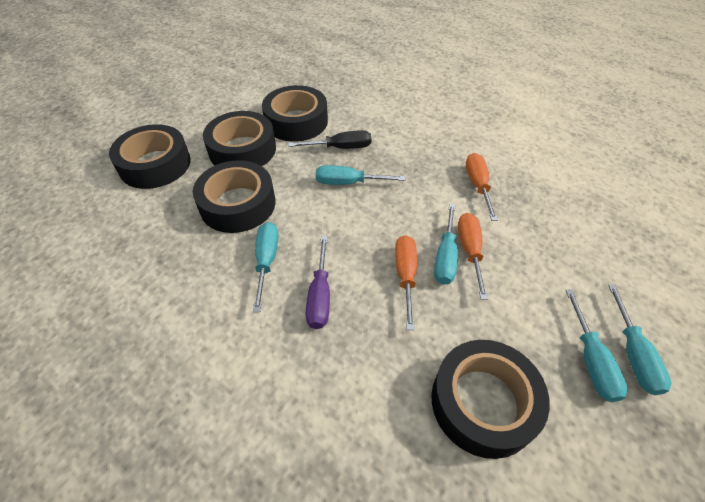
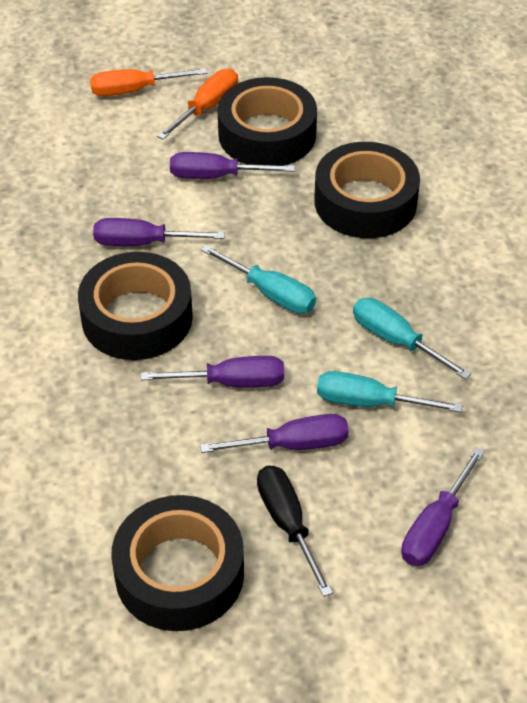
black tape: [109,124,191,189] [193,160,275,233] [203,111,276,166] [262,85,328,141] [431,340,550,459] = 5 -> [78,252,193,360] [111,495,244,631] [218,77,317,166] [314,142,420,238] = 4
orange screwdriver: [395,235,417,330] [458,213,488,300] [466,153,498,221] = 3 -> [90,68,207,96] [157,69,238,139] = 2
purple screwdriver: [305,236,330,329] = 1 -> [93,218,225,246] [141,356,284,387] [170,152,295,179] [200,414,349,453] [401,447,485,566] = 5
turquoise screwdriver: [253,222,278,312] [316,165,405,185] [434,204,458,285] [565,289,628,402] [608,284,671,395] = 5 -> [201,245,316,314] [317,371,463,412] [353,298,471,379] = 3

